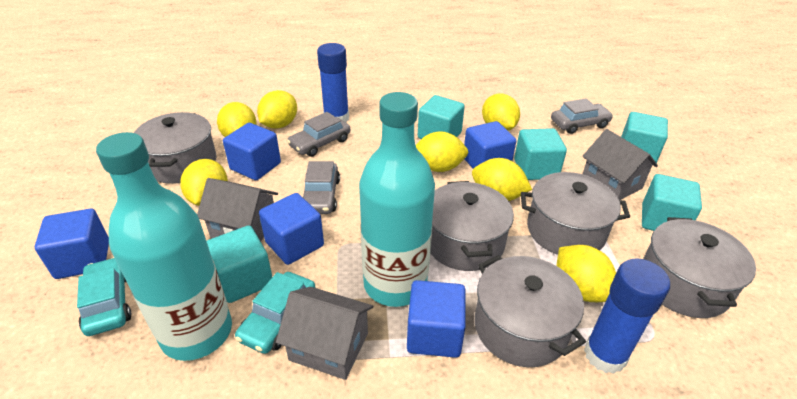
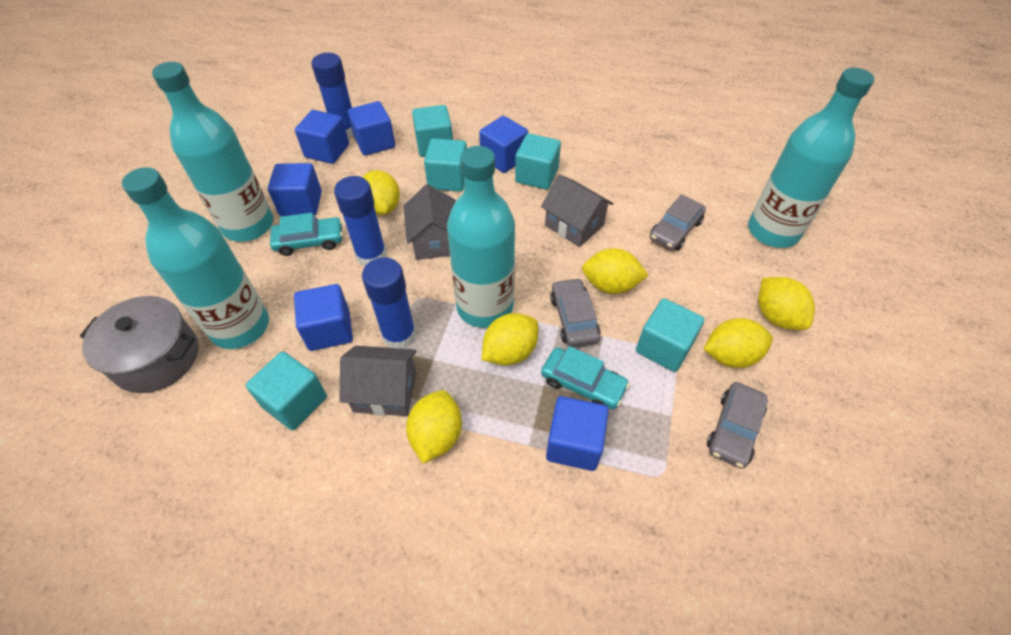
blue cube: [35,209,109,279] [223,123,281,180] [259,193,324,265] [407,280,466,358] [464,121,516,169] = 5 -> [268,163,322,216] [294,284,353,351] [295,110,349,164] [348,101,395,156] [479,116,528,173] [546,396,609,471] = 6
blue glue stick: [317,43,349,123] [584,258,670,374] = 2 -> [311,53,353,138] [334,176,387,267] [362,257,416,349] = 3
grey pot: [134,112,217,184] [430,181,514,271] [475,255,586,367] [521,172,630,255] [643,217,756,318] = 5 -> [80,296,198,393] = 1
turquoise bottle: [96,132,232,361] [359,92,435,307] = 2 -> [122,167,269,349] [152,62,274,242] [447,146,515,328] [748,68,874,248] = 4
yellow lemon: [180,159,228,206] [217,102,257,137] [257,90,297,129] [416,131,468,172] [472,158,532,201] [482,94,520,131] [557,245,616,302] = 7 -> [363,170,400,215] [406,390,462,463] [482,313,538,365] [582,248,648,294] [704,318,773,368] [758,277,815,330] = 6

